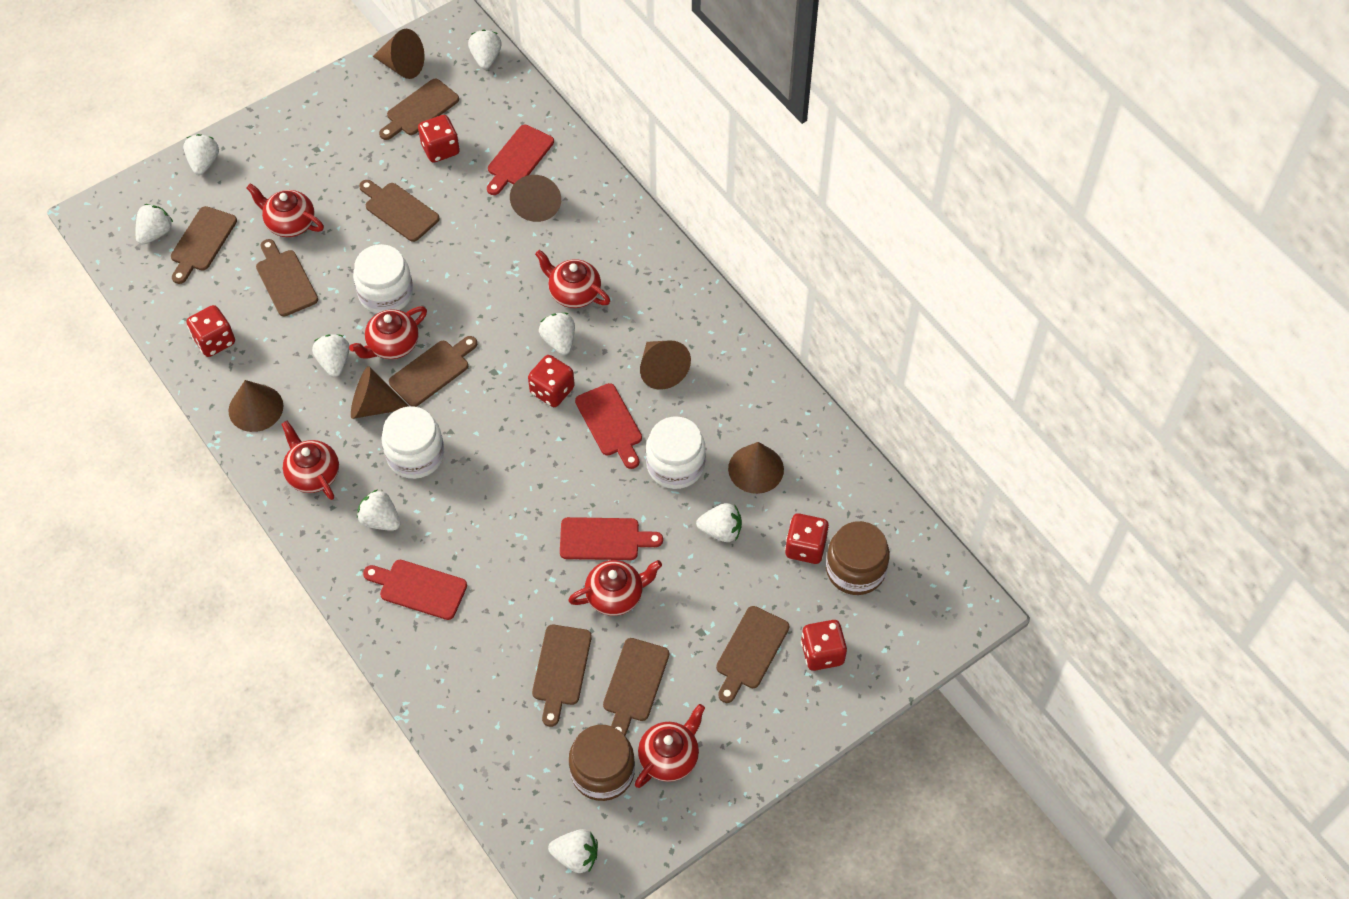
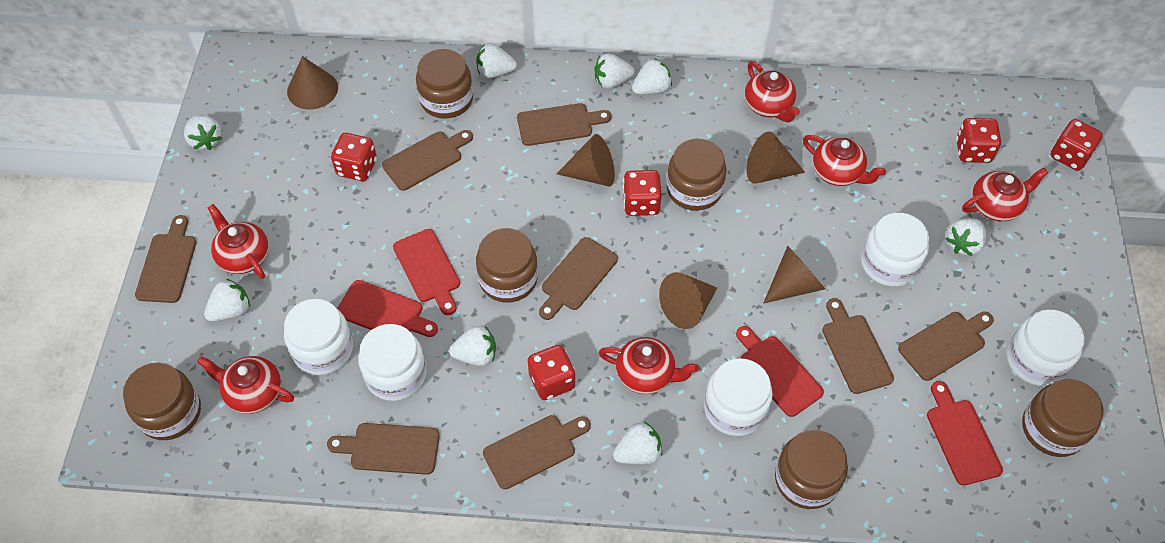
brown cone: [228,380,284,432] [351,366,409,419] [373,29,425,79] [510,175,561,222] [640,341,691,390] [728,442,784,494] = 6 -> [287,56,338,109] [557,134,615,187] [659,272,717,329] [747,132,805,184] [763,246,825,303] = 5
brown jar: [569,725,635,801] [826,521,890,595] = 2 -> [123,362,201,440] [416,49,473,118] [476,228,538,303] [667,139,726,211] [775,430,848,509] [1022,379,1104,457] = 6
white jar: [353,244,413,314] [381,406,444,479] [646,417,706,489] = 3 -> [284,299,353,375] [358,324,427,401] [704,358,773,436] [861,213,929,287] [1007,310,1084,386] = 5

